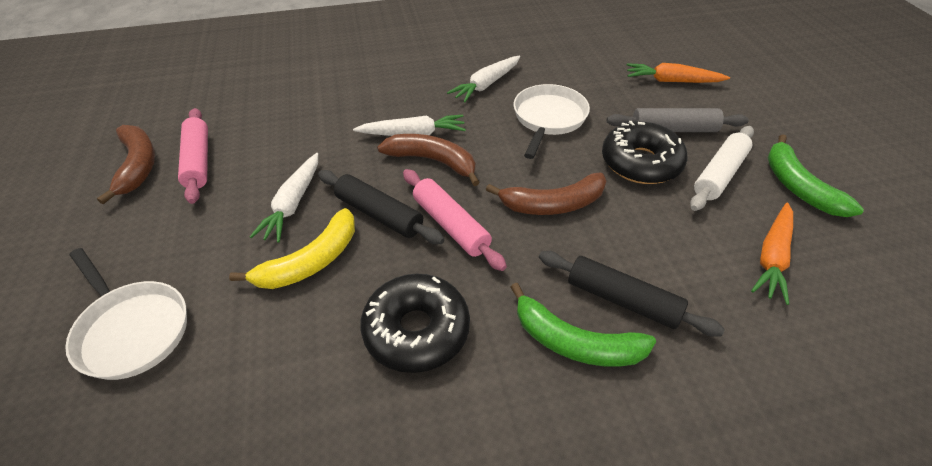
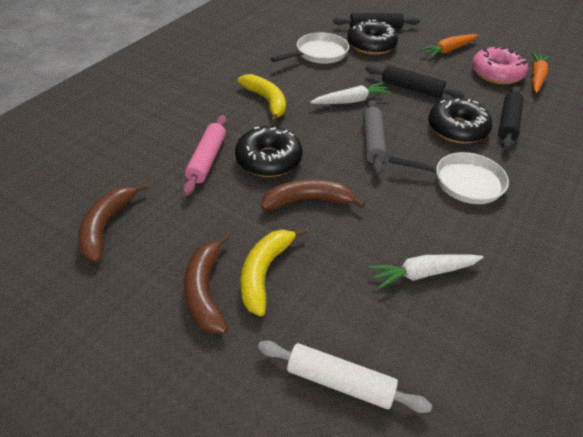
black donut: [360,274,470,373] [602,121,688,184] = 2 -> [235,126,303,177] [347,20,398,55] [428,98,493,144] = 3
black rolling pin: [318,170,444,244] [539,251,725,337] = 2 -> [333,13,420,29] [365,65,465,98] [498,86,524,150] = 3
green banana: [510,283,656,367] [768,134,864,217] = 2 -> none = 0
pink donut: none = 0 -> [472,46,528,85] = 1
pink rolling pin: [178,108,208,204] [403,169,507,271] = 2 -> [183,115,227,196] = 1
white carrot: [249,153,318,243] [353,115,466,136] [447,55,520,103] = 3 -> [310,83,391,104] [369,254,484,289] = 2
yellow banana: [229,208,355,289] = 1 -> [238,74,286,123] [241,227,307,316] = 2

